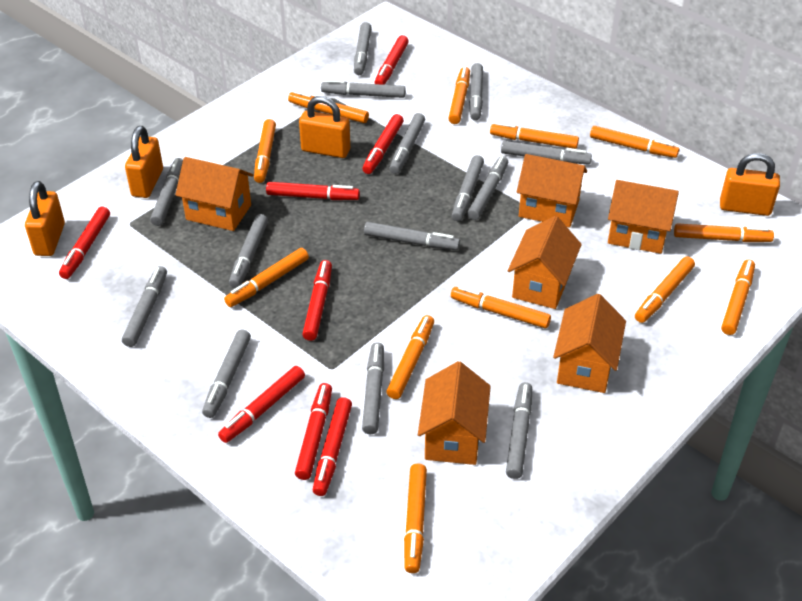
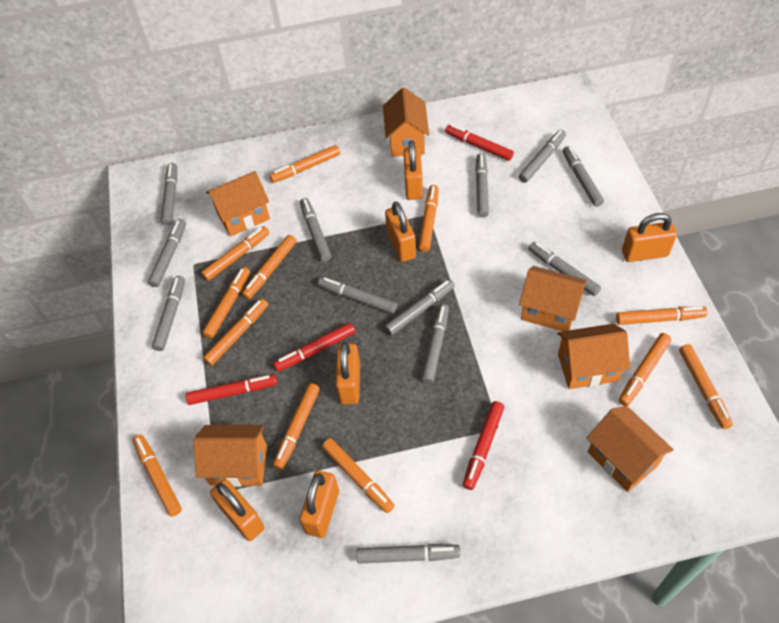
grey marker: [122,266,167,347] [150,158,183,226] [202,330,251,418] [229,214,268,288] [321,80,406,98] [354,22,372,75] [362,342,384,434] [364,222,460,250] [390,113,425,174] [452,155,484,221] [467,156,508,220] [469,63,483,121] [501,141,592,164] [506,382,532,479] = 14 -> [148,219,186,287] [152,276,185,351] [161,163,177,225] [300,198,331,262] [318,277,397,314] [356,544,460,564] [384,279,455,335] [421,304,449,384] [475,154,489,218] [519,130,566,183] [529,242,601,296] [563,146,604,207] = 12
orange padlock: [25,181,65,256] [125,126,163,198] [299,96,350,158] [720,153,780,216] = 4 -> [210,479,264,541] [300,471,339,538] [336,342,360,405] [385,202,416,262] [403,140,423,200] [622,213,677,262] = 6
red marker: [59,206,110,279] [218,366,305,443] [266,182,360,200] [295,383,332,480] [302,260,332,341] [313,397,352,496] [362,114,404,174] [374,35,409,85] = 8 -> [186,374,277,405] [273,322,355,372] [445,124,514,161] [463,401,504,490] = 4

